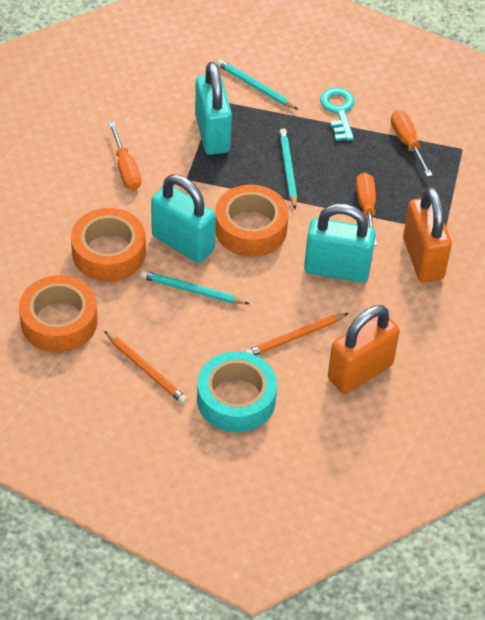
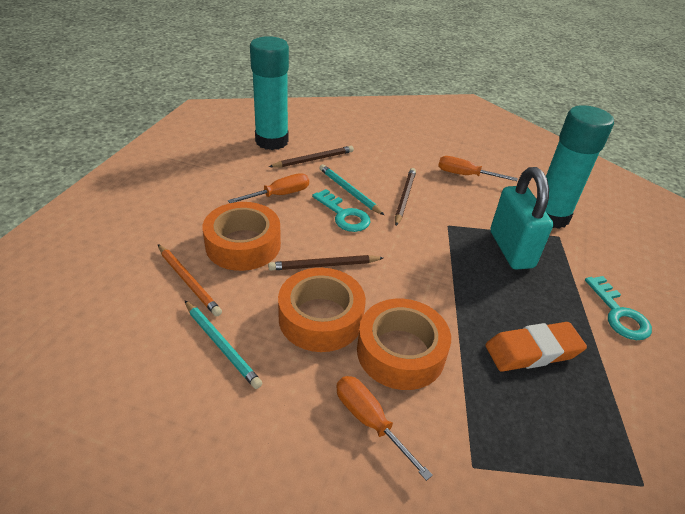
brown pencil: none = 0 -> [268,255,383,271] [269,146,354,168] [395,168,416,226] = 3
orange eraser: none = 0 -> [486,322,587,372] = 1
orange padlock: [328,305,400,394] [403,187,452,282] = 2 -> none = 0
orange pencil: [104,331,188,404] [245,313,348,355] = 2 -> [158,244,222,316] = 1
turquoise glue stick: none = 0 -> [250,36,289,150] [545,105,614,229] = 2
turquoise key: [320,88,355,141] = 1 -> [312,189,371,232] [585,276,652,340] = 2
turquoise padlock: [151,175,216,263] [195,62,232,155] [304,204,376,283] = 3 -> [490,167,553,269] = 1
turquoise pencil: [140,271,249,304] [217,59,299,110] [280,128,297,209] = 3 -> [184,300,262,389] [319,164,384,215] = 2
turquoise tape: [197,351,277,433] = 1 -> none = 0

